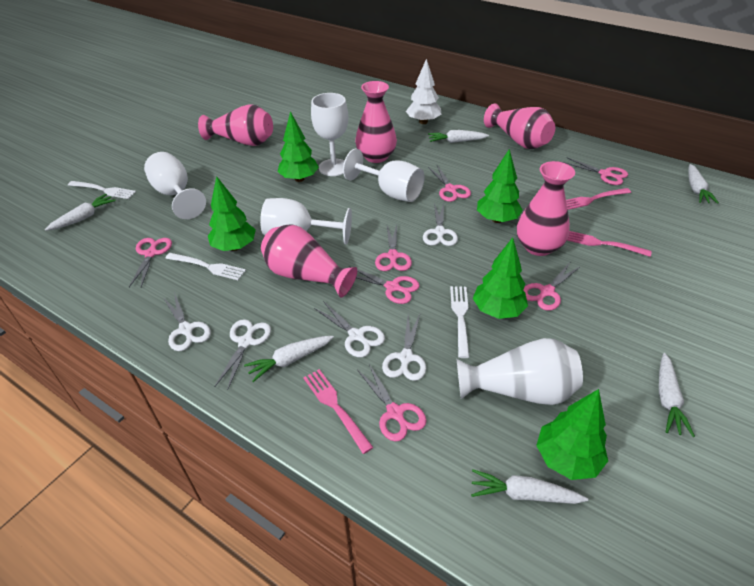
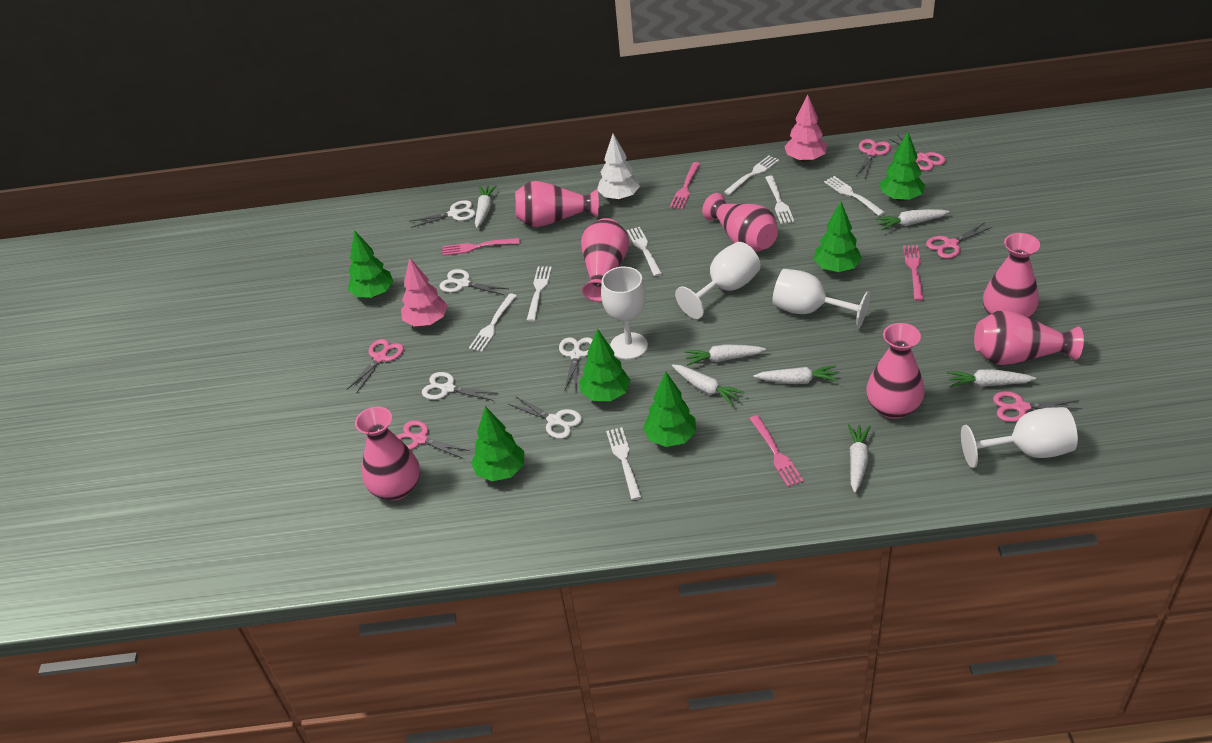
green tree: [208,176,256,251] [278,111,319,182] [473,237,528,319] [477,149,523,223] [536,389,608,480] = 5 -> [348,230,393,298] [471,406,524,481] [580,328,631,401] [643,372,696,447] [814,202,862,272] [880,132,925,201] = 6
pink fork: [303,369,374,454] [566,188,631,210] [567,231,652,257] = 3 -> [442,238,520,256] [670,162,700,209] [749,415,804,487] [903,245,924,301] = 4
pink scissors: [129,238,172,287] [349,266,419,304] [357,364,427,441] [375,225,412,271] [428,165,471,202] [523,263,581,311] [563,158,628,185] = 7 -> [347,339,404,394] [396,420,470,458] [856,139,891,177] [890,135,946,171] [926,222,992,259] [993,391,1082,422] = 6
pink tree: none = 0 -> [401,257,448,326] [784,94,827,162] = 2
pink vase: [198,104,273,146] [261,224,357,298] [355,81,397,163] [484,103,555,149] [517,161,575,256] = 5 -> [355,406,420,500] [515,181,599,227] [581,218,629,302] [702,193,778,252] [866,323,925,419] [974,310,1084,365] [983,233,1040,318] = 7
white carrot: [45,194,116,231] [244,336,334,382] [428,130,489,143] [471,469,588,504] [659,353,695,437] [688,164,719,204] = 6 -> [475,185,496,228] [672,365,744,405] [684,344,766,366] [753,365,838,384] [848,424,871,493] [876,209,949,230] [947,369,1036,388] = 7
white fork: [68,181,136,199] [165,253,246,280] [450,286,469,358] = 3 -> [469,293,517,352] [527,266,552,322] [606,427,642,500] [627,227,662,276] [724,156,779,195] [765,176,795,224] [824,176,885,216] = 7
white vase: [457,338,583,405] = 1 -> none = 0

